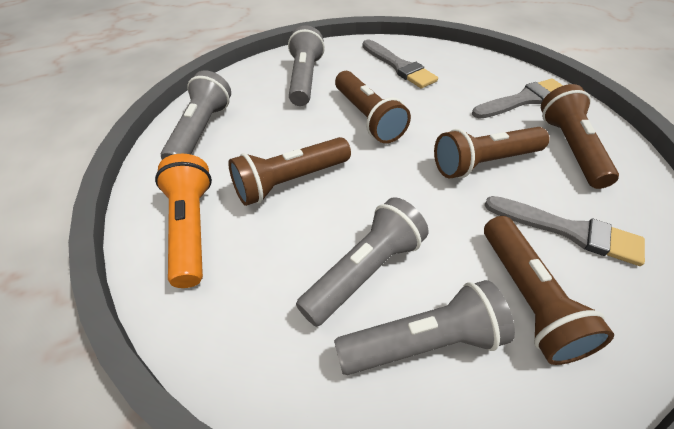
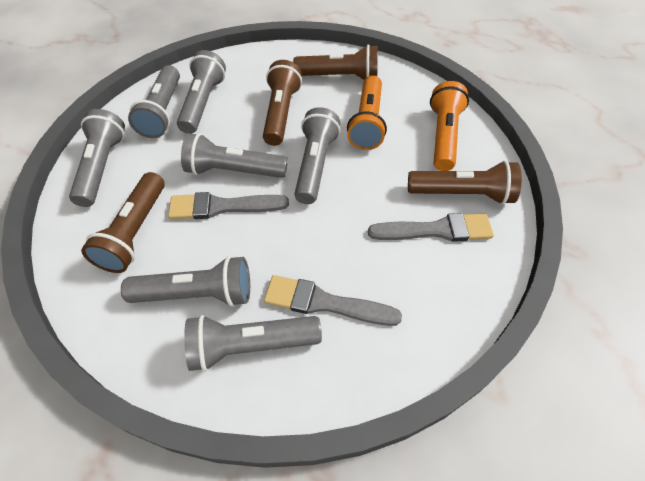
brown flashlight: [228,137,351,206] [335,71,411,143] [434,127,549,178] [484,216,614,365] [541,84,619,189] = 5 -> [81,172,165,273] [263,60,302,146] [293,45,378,80] [408,161,522,205] = 4
grey flashlight: [161,71,231,160] [288,25,325,106] [296,197,429,327] [334,280,515,375] = 4 -> [69,109,125,207] [121,256,250,307] [128,65,180,138] [177,50,226,134] [181,133,288,178] [184,315,322,371] [294,107,340,204] = 7
orange flashlight: [155,154,212,288] = 1 -> [347,75,387,150] [430,81,469,171] = 2

